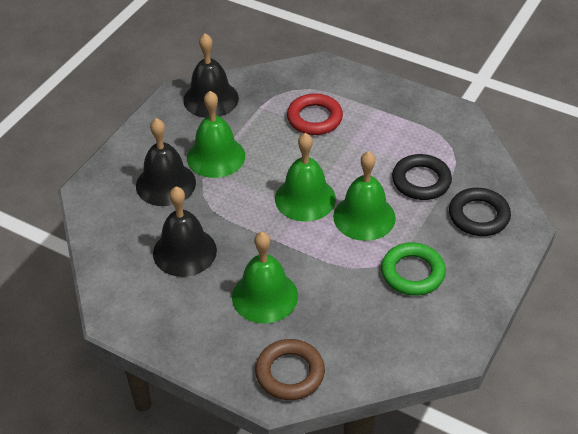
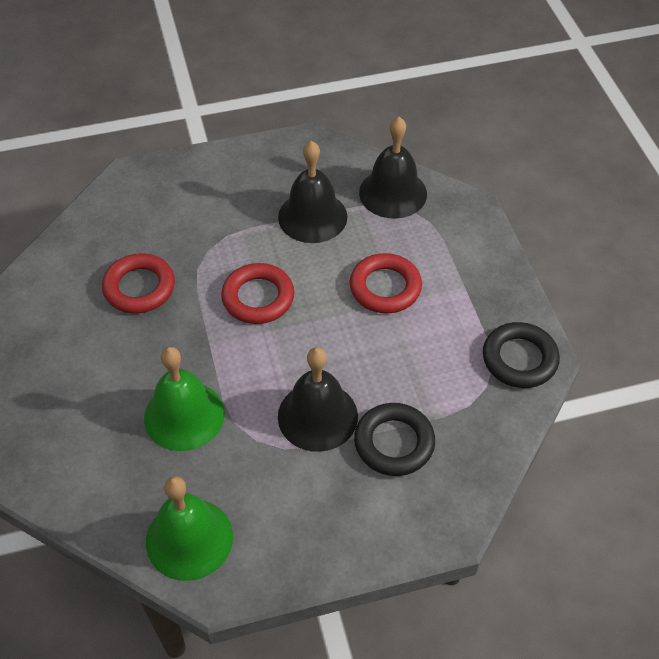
brown ring: [255,339,325,400] = 1 -> none = 0
green bell: [187,91,245,178] [232,232,298,323] [275,133,336,222] [333,151,396,241] = 4 -> [144,347,225,451] [146,476,233,581] = 2
green ring: [381,243,446,296] = 1 -> none = 0
red ring: [287,93,343,135] = 1 -> [102,253,175,313] [221,263,295,324] [350,253,422,313] = 3

